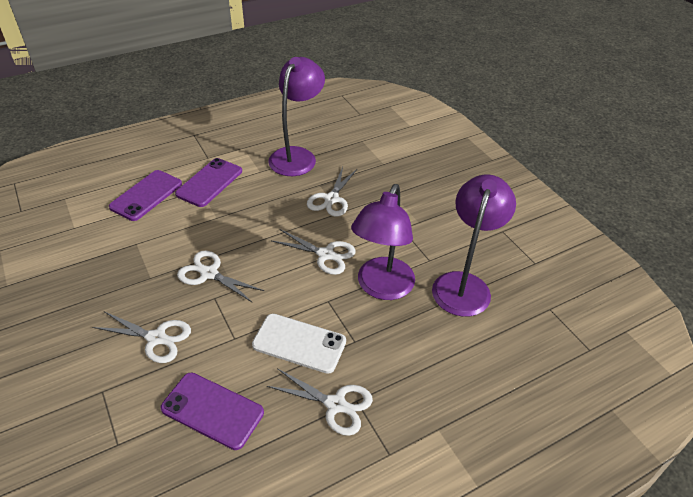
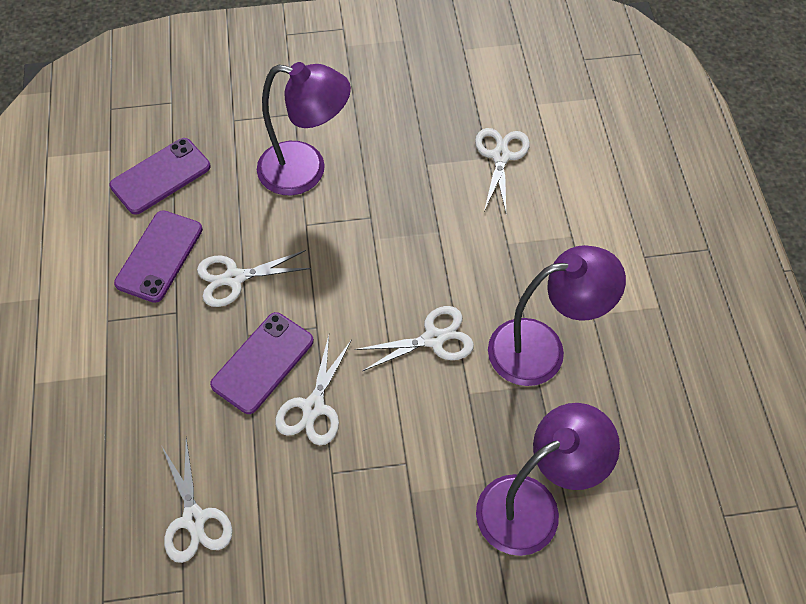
white phone: [252,314,346,374] = 1 -> none = 0

